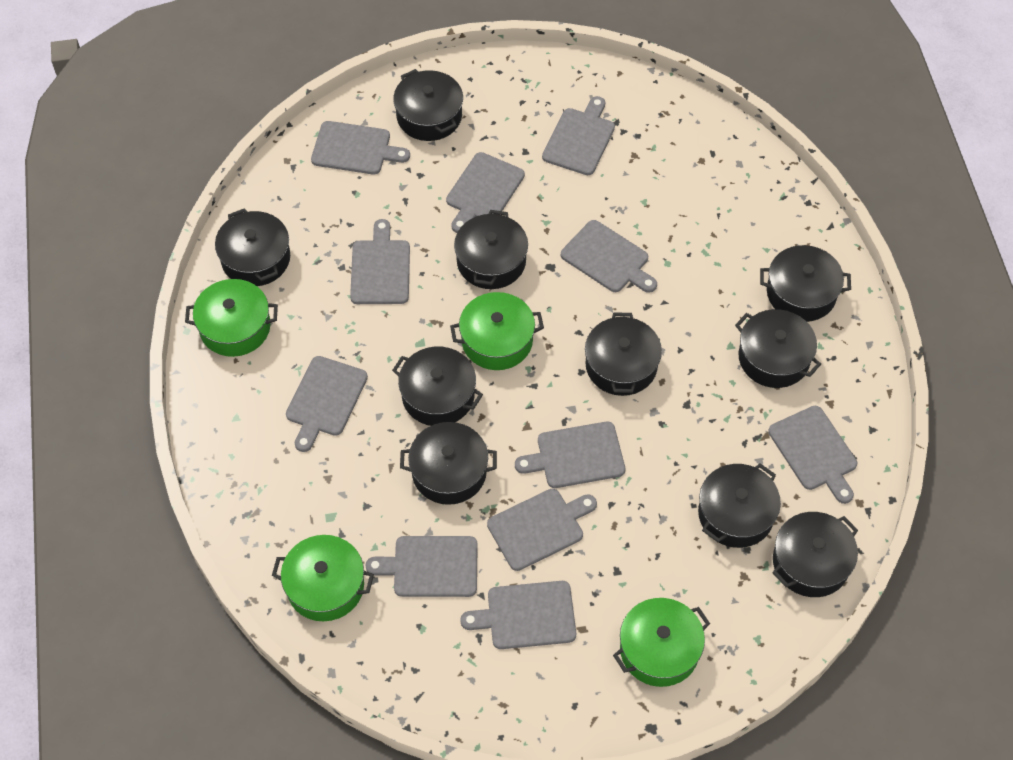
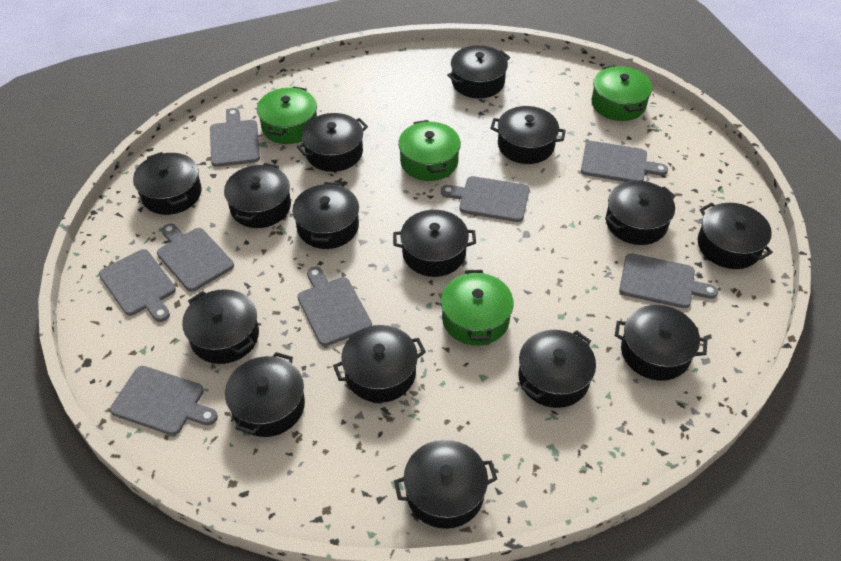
black pot: [215,208,290,286] [392,347,483,426] [393,69,463,141] [400,422,497,505] [454,210,528,289] [585,312,662,396] [698,463,781,548] [735,309,821,388] [760,245,851,322] [772,512,858,597] = 10 -> [133,152,202,215] [182,289,259,364] [224,163,291,228] [225,352,305,437] [292,182,359,249] [297,113,368,172] [333,325,426,403] [393,210,476,277] [394,440,497,529] [447,45,510,98] [490,106,566,164] [519,330,596,408] [605,180,675,245] [615,305,707,381] [698,202,773,269] = 15
grey cutting board: [286,356,368,452] [311,121,410,175] [350,219,410,304] [365,536,478,597] [446,152,525,233] [460,581,576,649] [487,489,597,571] [515,422,625,488] [542,96,615,175] [561,220,657,293] [768,406,857,504] = 11 -> [99,249,176,322] [110,366,218,435] [157,224,234,292] [210,108,260,167] [297,267,372,346] [441,176,529,222] [581,141,668,182] [619,253,718,308] = 8

